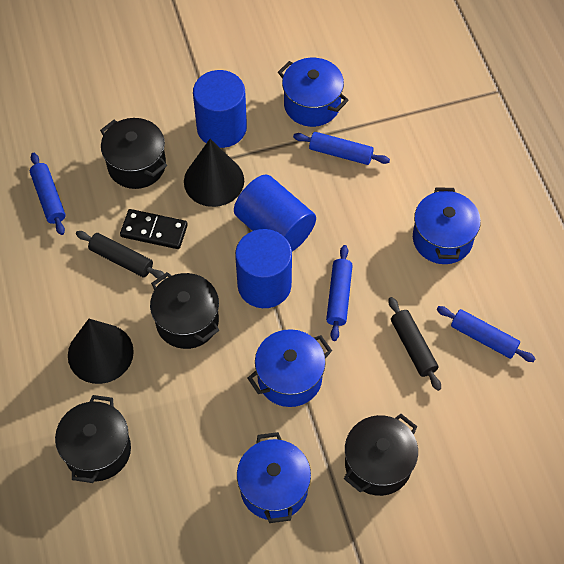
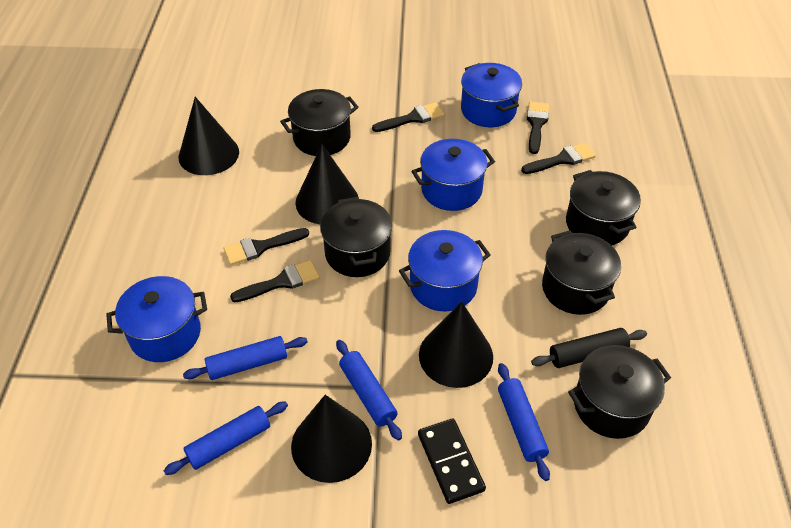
black brush: none = 0 -> [223,228,309,265] [230,260,320,302] [372,102,444,132] [521,142,596,174] [527,101,549,154] = 5
black cone: [68,319,134,384] [184,139,244,207] = 2 -> [179,97,239,175] [291,395,372,483] [295,144,359,224] [419,301,493,388] = 4
black pot: [55,395,131,483] [100,118,167,189] [150,272,219,349] [344,414,418,496] = 4 -> [280,89,359,156] [320,197,392,277] [542,230,621,315] [566,170,641,245] [568,345,671,439] = 5
black rolling pin: [76,231,165,280] [389,297,441,391] = 2 -> [531,328,647,368] = 1
blue cylinder: [193,70,247,148] [234,174,316,252] [235,229,292,308] = 3 -> none = 0

